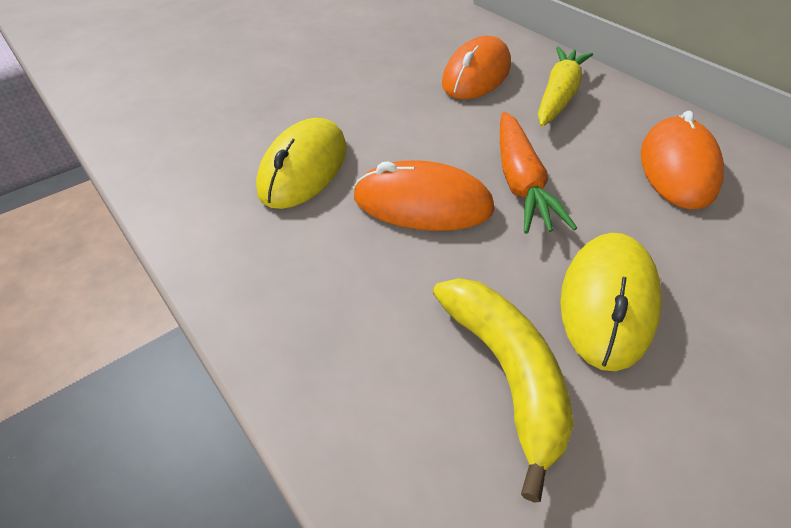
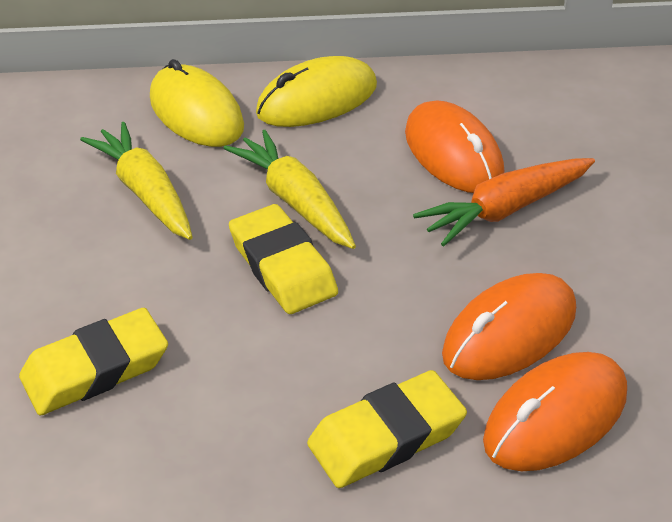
yellow banana: [433,278,574,503] = 1 -> none = 0
yellow carrot: [538,47,593,127] = 1 -> [80,122,193,240] [223,130,356,249] = 2
yellow eraser: none = 0 -> [19,308,168,415] [229,204,338,314] [307,370,467,488] = 3

